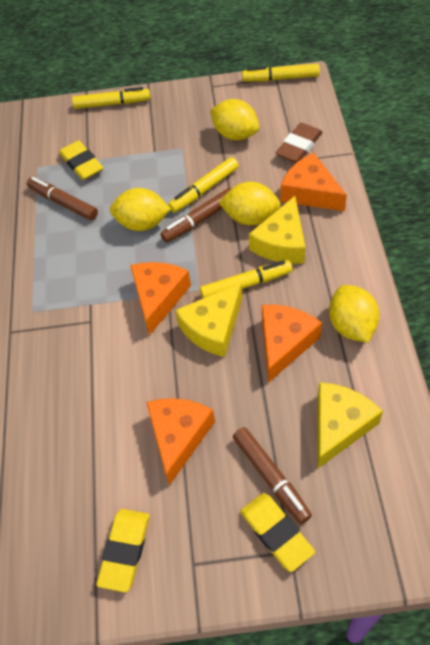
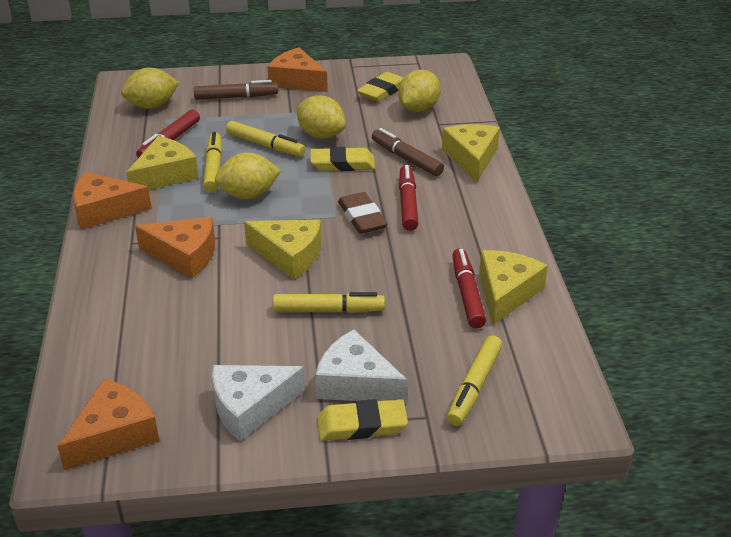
brown marker: [27,177,98,220] [160,188,232,243] [233,427,312,524] = 3 -> [194,80,278,100] [372,128,444,176] = 2
red marker: none = 0 -> [136,110,200,158] [399,165,418,231] [452,248,486,328] = 3
white cheese: none = 0 -> [212,365,305,441] [315,329,407,404] = 2
yellow cheese: [175,283,242,357] [249,196,306,264] [318,382,383,468] = 3 -> [126,136,199,190] [244,220,322,279] [442,124,500,182] [479,250,548,325] = 4

